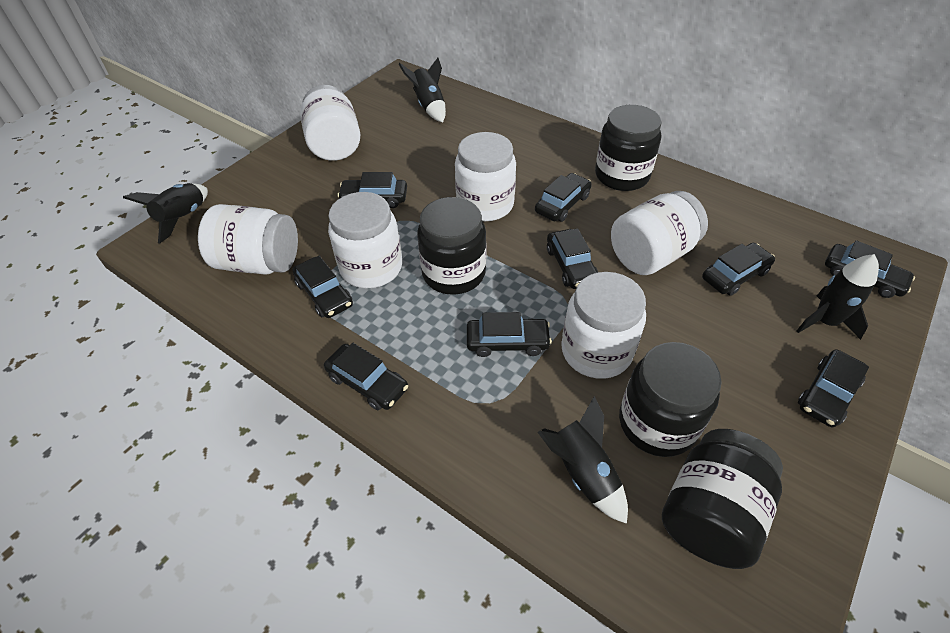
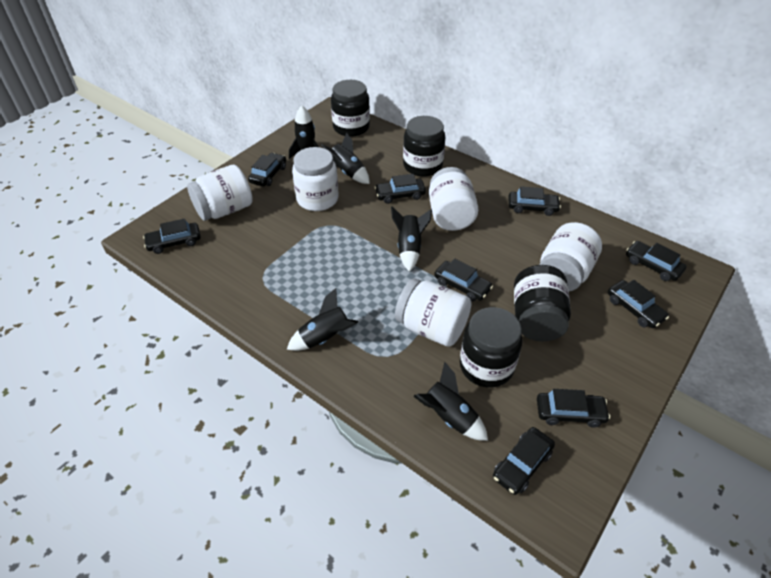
black rocket: [123,183,208,243] [399,58,446,122] [538,396,628,524] [797,254,879,340] = 4 -> [287,288,358,351] [289,106,319,159] [321,132,370,184] [391,206,432,272] [413,362,488,441] = 5
white jar: [198,204,298,275] [300,85,360,161] [328,192,402,288] [455,132,516,221] [561,272,646,379] [611,191,708,275] = 6 -> [187,165,253,221] [292,147,339,211] [395,279,471,347] [429,167,479,231] [539,222,602,291] = 5

